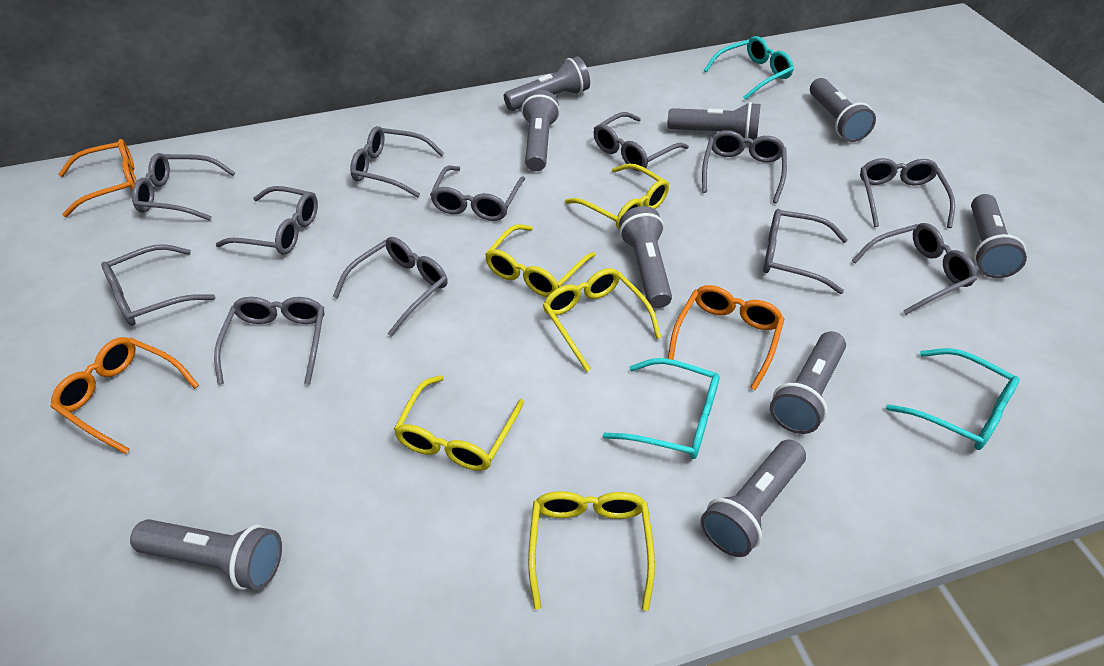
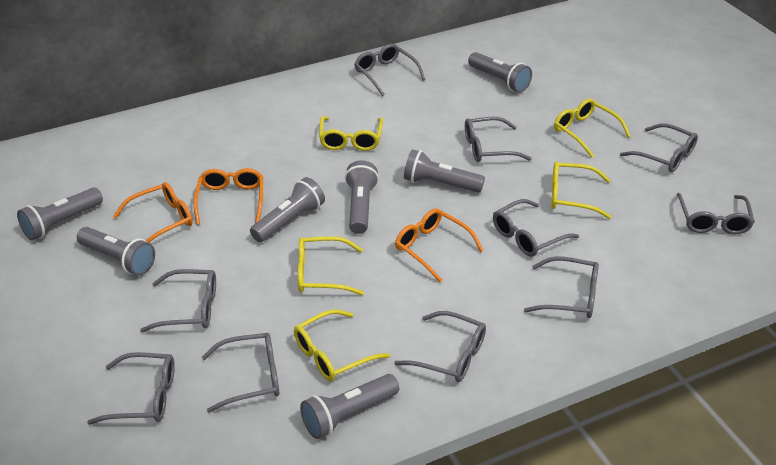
grey flashlight: [130,519,282,590] [504,56,590,111] [521,90,560,171] [619,206,672,308] [667,102,761,140] [701,440,806,557] [770,331,846,434] [810,78,876,142] [971,194,1027,278] = 9 -> [17,187,103,240] [77,227,155,276] [250,177,325,242] [300,374,399,439] [345,160,379,234] [404,149,485,193] [468,52,532,93] = 7
grey glasses: [101,244,215,326] [132,153,235,221] [214,297,324,384] [216,186,318,255] [333,237,448,337] [350,126,444,197] [430,165,525,221] [594,112,689,171] [702,130,787,203] [763,209,848,294] [852,223,977,315] [860,158,955,228] = 12 -> [87,352,175,425] [140,269,216,333] [202,333,279,413] [354,44,425,96] [394,311,486,382] [465,117,532,162] [493,199,579,257] [524,256,599,318] [620,124,698,172] [676,193,755,234] = 10
turquoise glasses: [603,358,720,459] [704,36,794,100] [886,348,1020,450] = 3 -> none = 0

